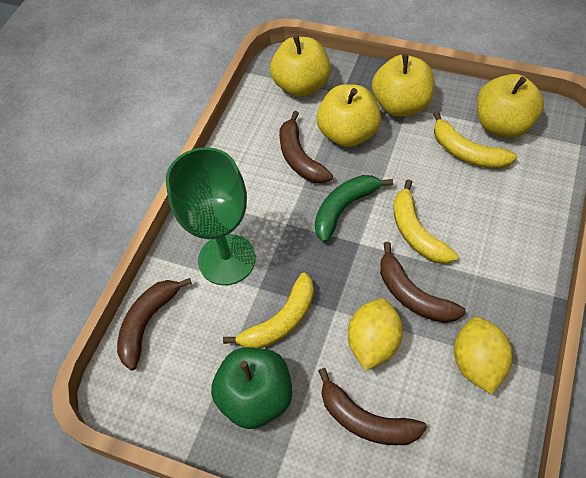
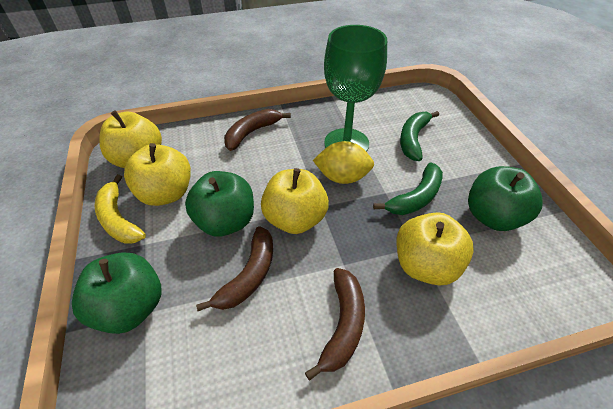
brown banana: [117,278,192,371] [279,111,333,183] [318,368,427,445] [380,242,466,323] = 4 -> [196,226,273,311] [224,109,291,151] [305,268,365,380] = 3
green apple: [211,348,292,429] = 1 -> [72,252,161,334] [185,171,254,237] [468,166,542,231] = 3
green banana: [315,175,393,243] = 1 -> [373,162,443,215] [400,111,439,161] = 2
yellow banana: [223,273,314,348] [393,179,458,264] [433,111,517,169] = 3 -> [94,174,146,244] = 1
yellow lemon: [348,298,403,370] [454,317,513,394] = 2 -> [313,141,374,184] = 1

